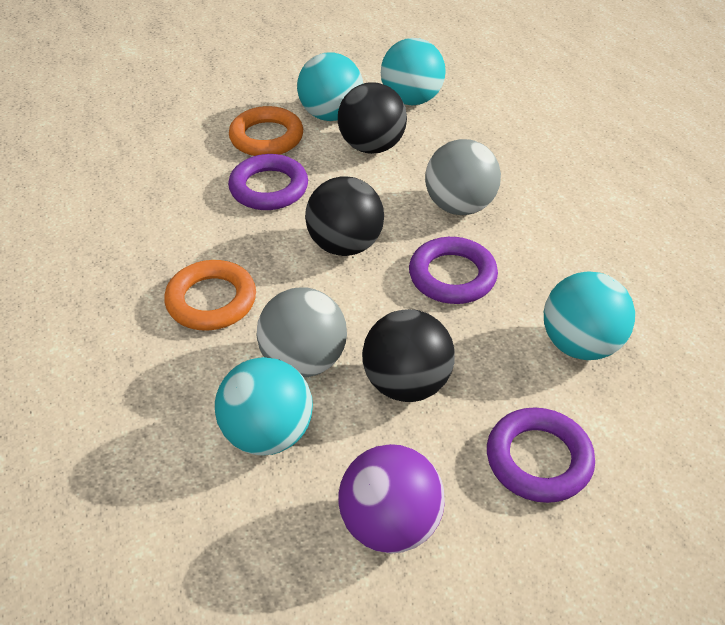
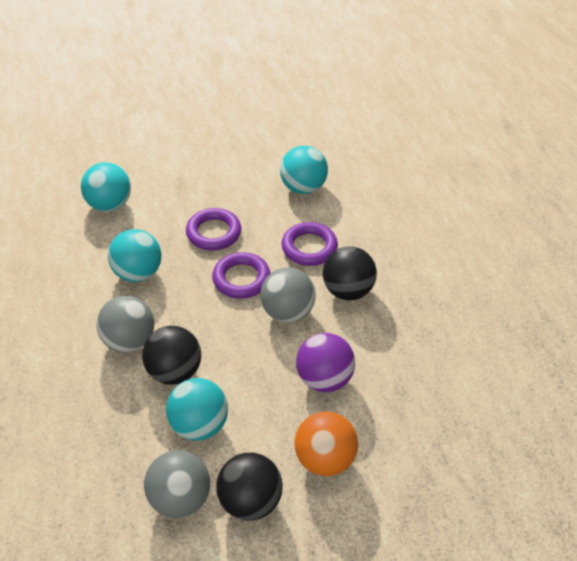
grey ball: [256,287,347,378] [425,139,501,215] = 2 -> [97,296,154,352] [144,450,210,518] [260,267,316,323] = 3
orange ball: none = 0 -> [294,411,358,476] = 1
orange ring: [164,260,256,331] [229,106,303,156] = 2 -> none = 0

